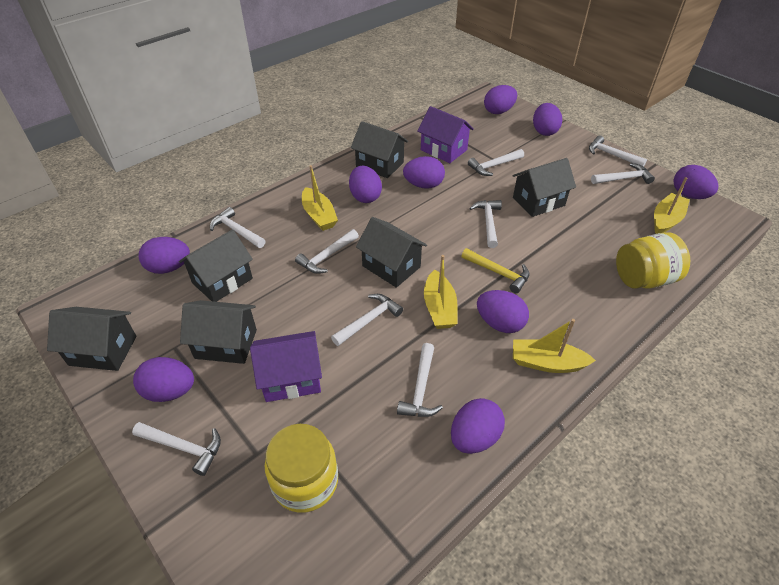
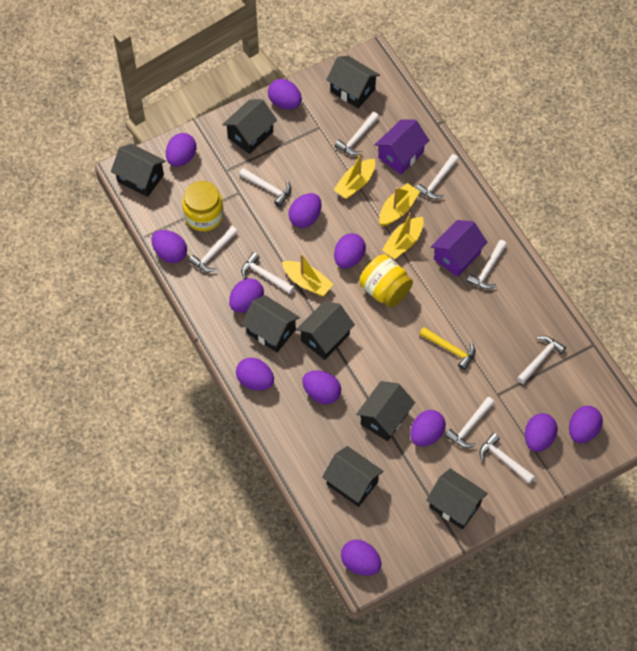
black house: [47,307,136,371] [179,229,253,302] [180,300,257,364] [351,121,408,178] [356,217,427,288] [512,158,576,217] = 6 -> [111,144,166,197] [222,99,277,154] [241,295,300,353] [296,301,355,360] [322,446,384,507] [326,56,380,108] [356,381,415,441] [426,468,488,530] = 8
purple egg: [133,357,194,402] [139,237,190,274] [349,166,382,203] [403,156,445,189] [451,398,505,454] [477,290,529,333] [484,85,517,114] [533,103,562,136] [673,165,718,199] = 9 -> [151,230,187,263] [166,133,196,167] [229,278,264,313] [236,358,274,391] [268,79,302,109] [288,193,321,228] [302,371,341,404] [334,233,366,268] [341,539,381,576] [410,410,446,446] [525,413,558,452] [569,406,603,443] = 12

